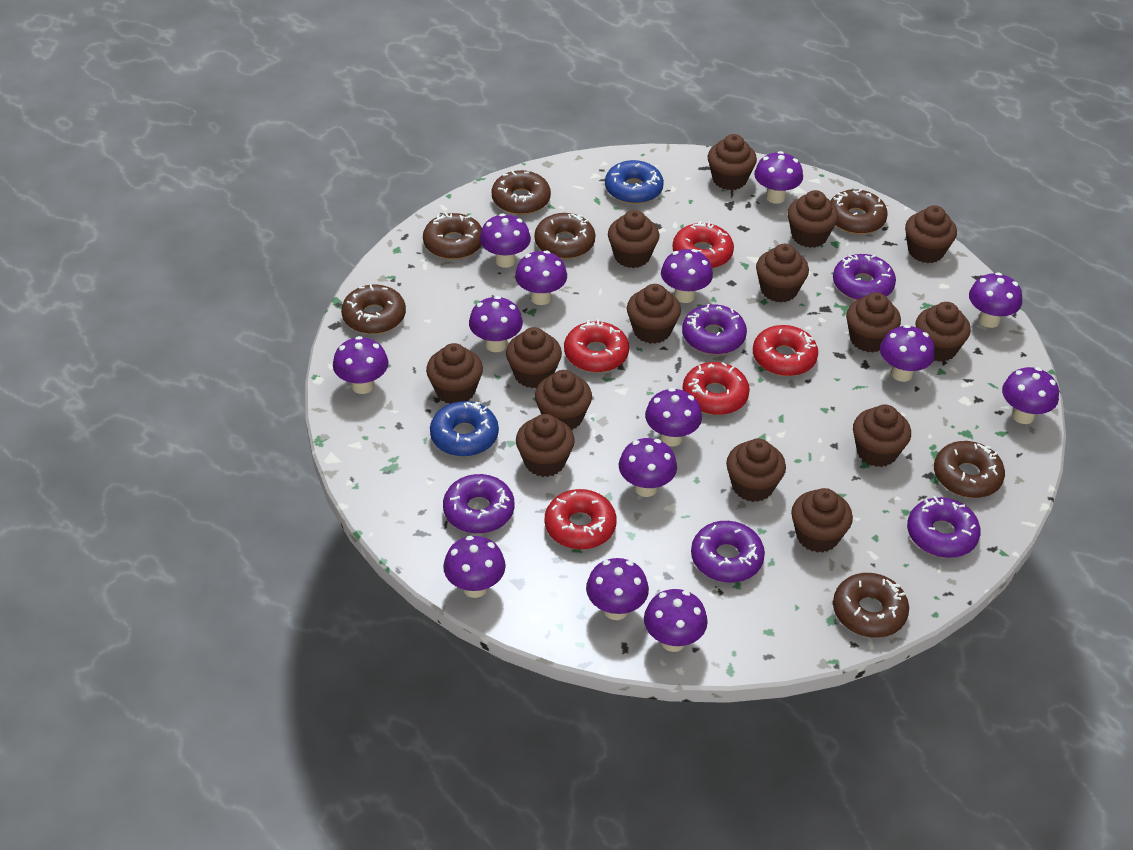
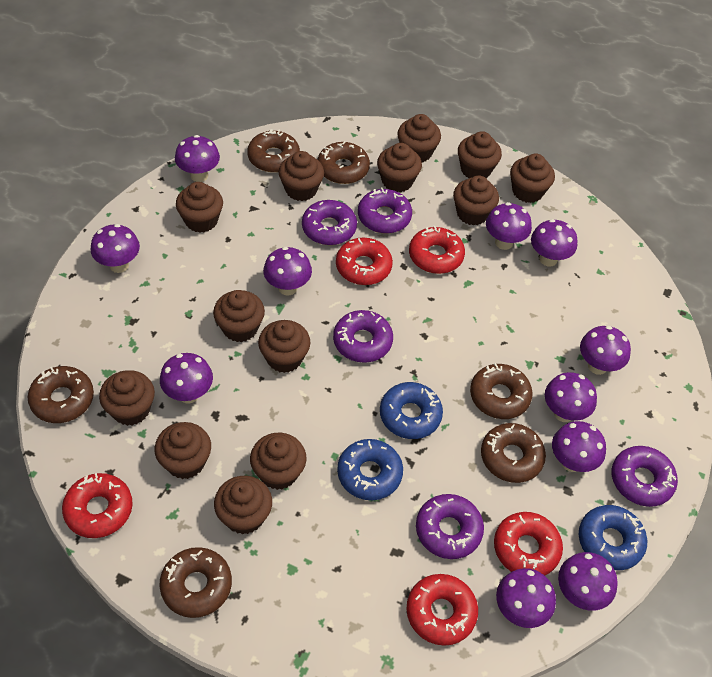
blue donut: [430,401,499,457] [605,160,664,204] = 2 -> [337,439,403,500] [380,382,443,439] [579,505,647,570] = 3
brown cupcake: [426,343,483,404] [506,327,562,388] [516,414,575,477] [535,370,592,430] [608,210,660,268] [627,284,681,344] [708,134,757,190] [726,439,786,502] [756,244,809,302] [787,190,839,248] [791,488,853,553] [846,293,901,353] [853,405,911,467] [905,205,957,263] [915,302,971,362] = 15 -> [99,370,155,426] [155,422,211,479] [176,182,223,233] [213,290,265,342] [214,476,272,535] [250,433,307,490] [258,320,310,373] [279,151,324,201] [377,143,422,192] [397,114,441,163] [453,175,499,226] [458,131,502,178] [510,154,555,203] = 13
brown donut: [341,284,406,334] [423,212,482,259] [492,170,551,215] [535,213,595,259] [830,189,888,234] [833,573,909,638] [934,441,1005,498] = 7 -> [28,366,94,423] [160,547,232,618] [247,129,300,172] [317,141,370,184] [470,363,533,419] [481,423,546,483] = 6
purple mushroom: [333,336,388,394] [443,536,506,598] [469,296,523,352] [480,213,531,268] [515,250,567,305] [586,558,649,620] [619,438,677,497] [644,589,708,652] [645,388,702,447] [661,249,713,303] [754,151,803,204] [880,325,935,382] [969,272,1022,328] [1002,367,1059,424] = 14 -> [91,224,140,273] [160,353,213,403] [175,135,220,182] [263,247,312,295] [486,202,532,250] [496,568,556,628] [531,219,578,267] [545,372,597,422] [552,421,606,472] [558,552,618,611] [580,326,631,375] = 11

